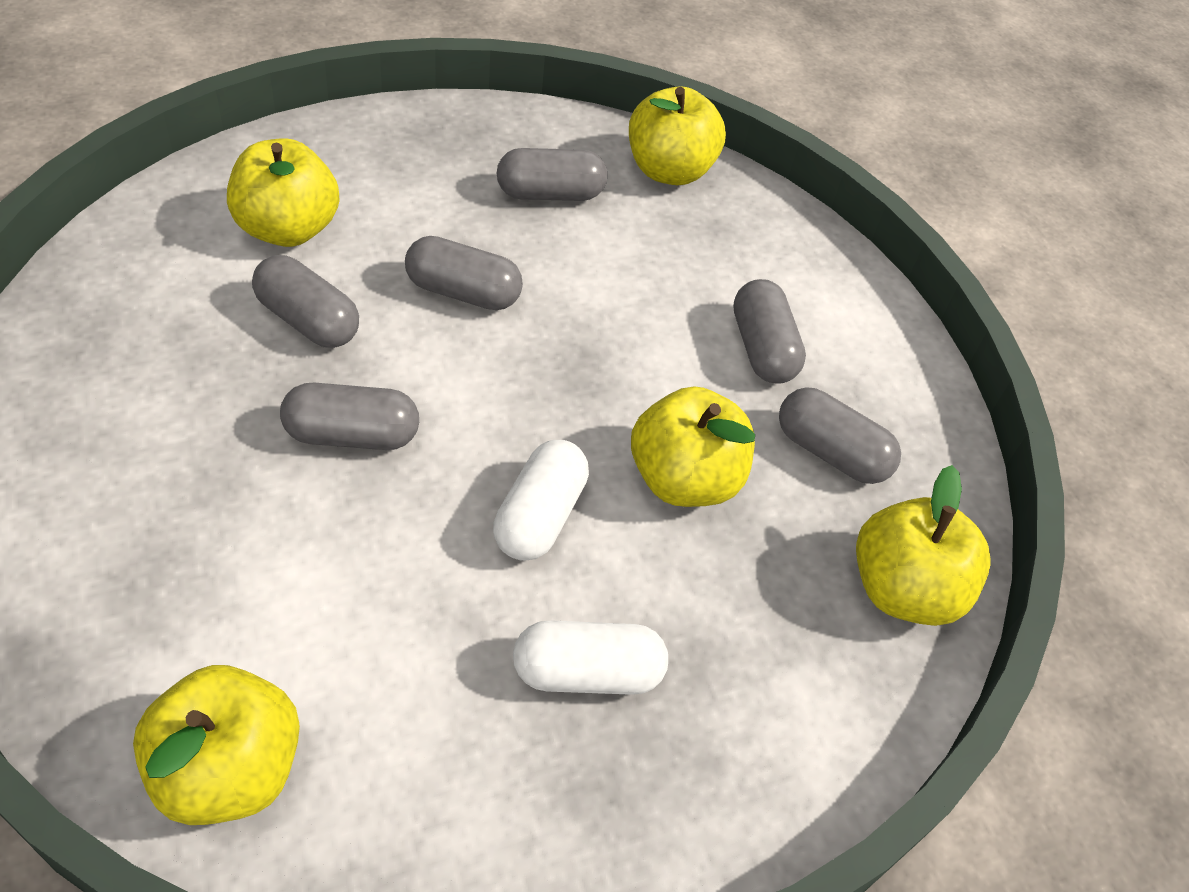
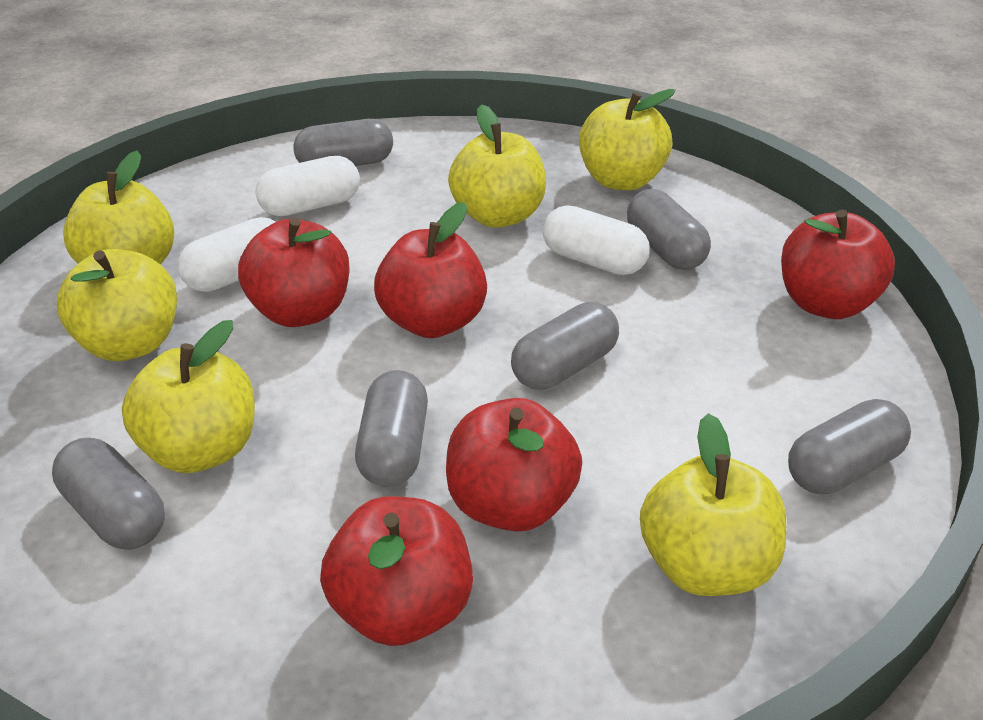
red apple: none = 0 -> [238,217,349,327] [320,496,473,646] [374,202,487,338] [446,398,582,532] [781,209,895,319] = 5
white capsule: [493,440,589,561] [513,620,668,695] = 2 -> [178,217,276,292] [255,156,360,216] [543,206,650,275] = 3
yellow apple: [133,665,300,825] [227,138,339,247] [629,86,726,185] [631,386,755,507] [856,465,991,626] = 5 -> [57,249,177,361] [63,151,174,265] [122,320,255,473] [448,104,546,228] [579,89,676,190] [640,413,786,596] = 6

